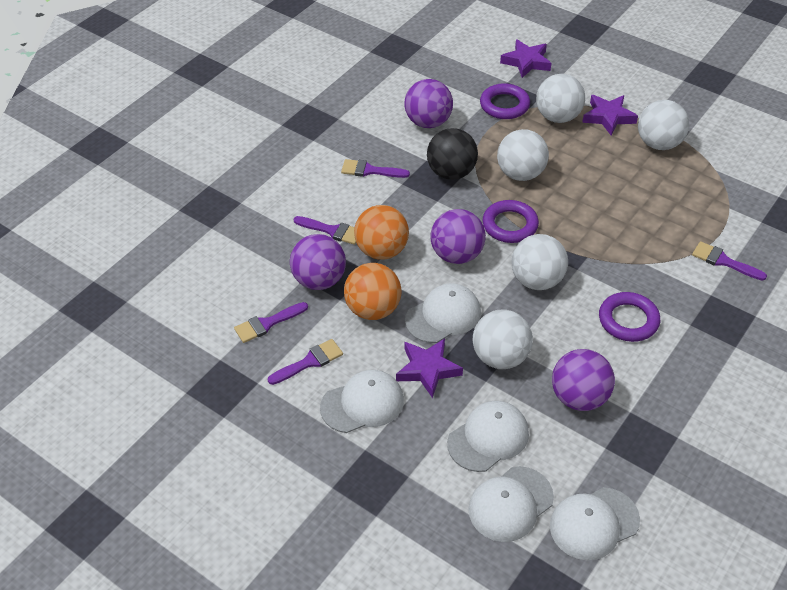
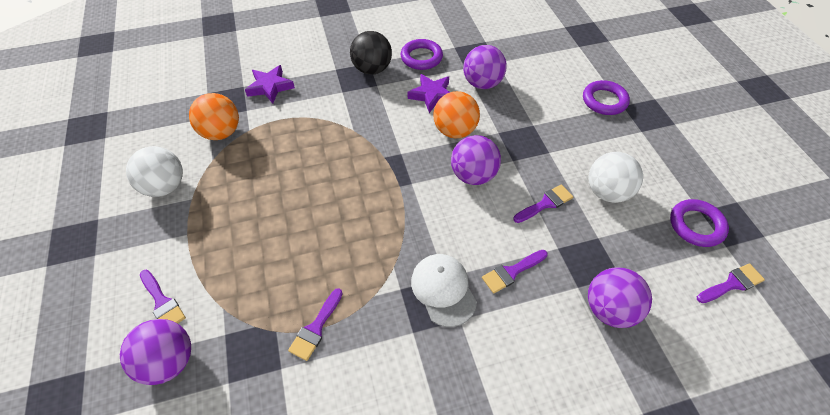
purple star: [396,338,463,398] [500,39,551,78] [582,95,638,136] = 3 -> [245,65,295,103] [408,74,450,113] = 2
white ball: [473,310,533,369] [497,129,549,181] [512,234,568,290] [536,74,585,123] [638,100,689,150] = 5 -> [126,146,183,197] [588,152,643,203] = 2
white cap: [320,370,404,433] [405,283,481,343] [447,401,529,472] [468,466,554,542] [550,487,640,560] = 5 -> [411,254,477,327] = 1

